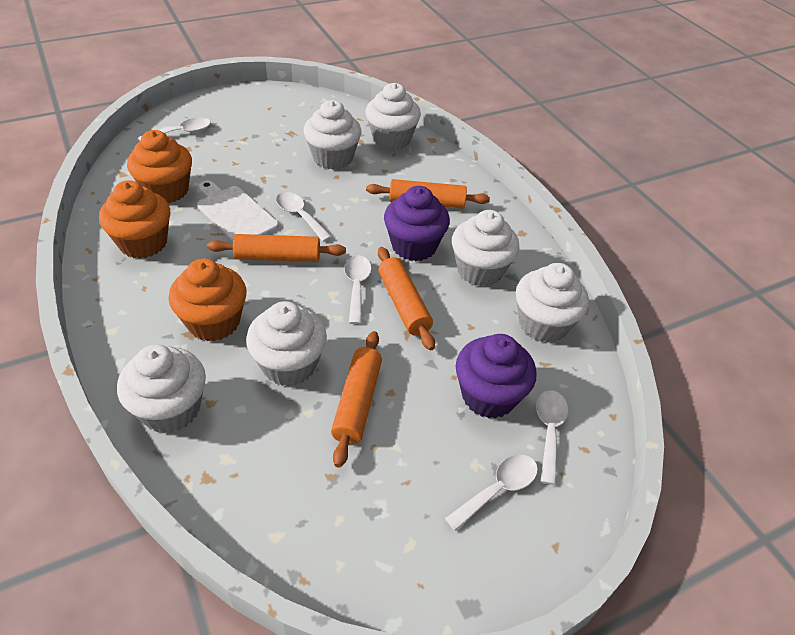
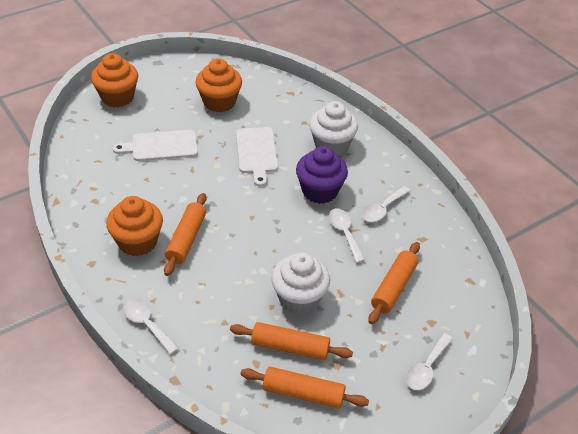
purple cupcake: [384,186,450,261] [456,334,537,419] = 2 -> [296,146,348,204] = 1
white cupcake: [117,344,206,433] [246,301,327,386] [304,100,362,170] [366,83,421,150] [452,210,520,286] [516,263,589,342] = 6 -> [271,253,330,315] [309,101,358,156] = 2
white cutting board: [197,180,279,241] = 1 -> [113,130,198,161] [236,127,278,187] = 2
white spoon: [138,118,211,141] [276,192,332,242] [344,255,372,324] [445,455,538,531] [536,390,568,485] = 5 -> [123,299,179,354] [329,209,365,263] [362,186,410,222] [406,333,453,390] = 4

